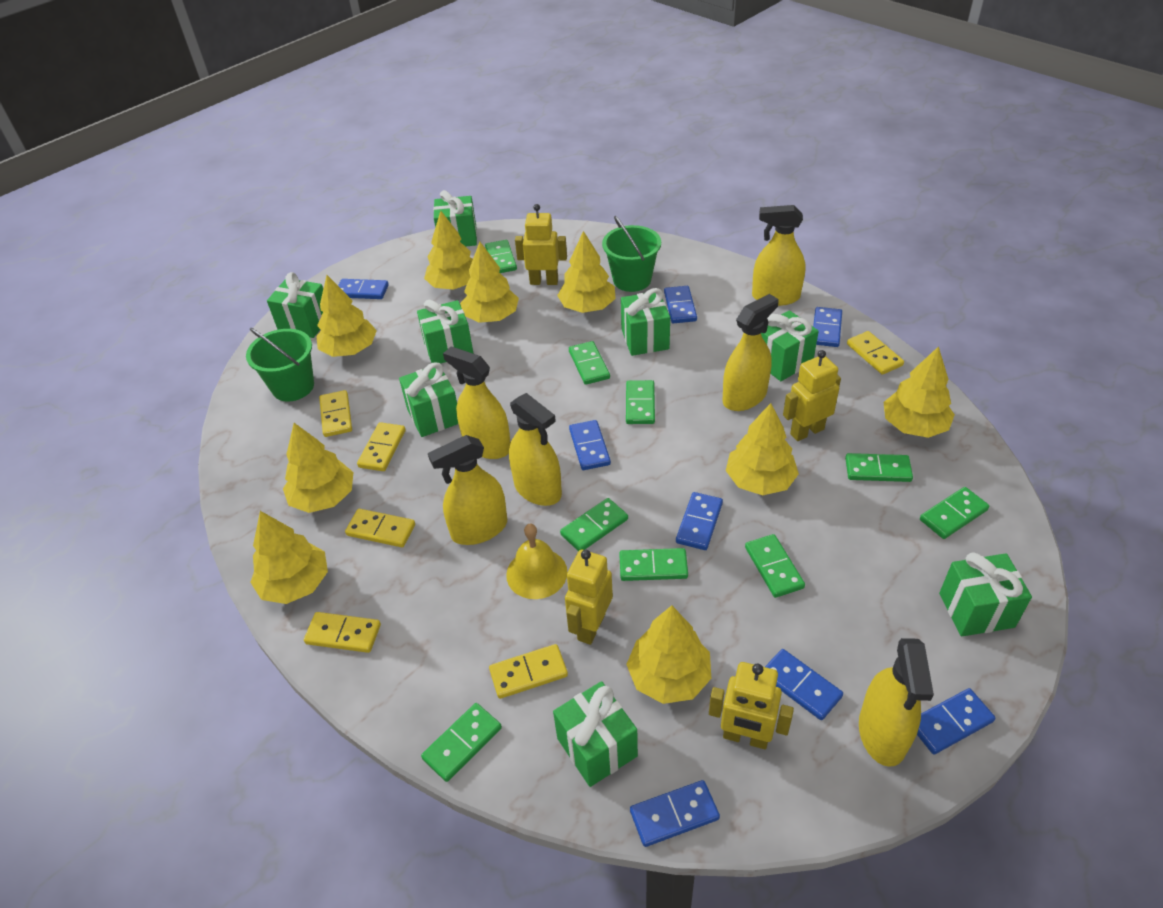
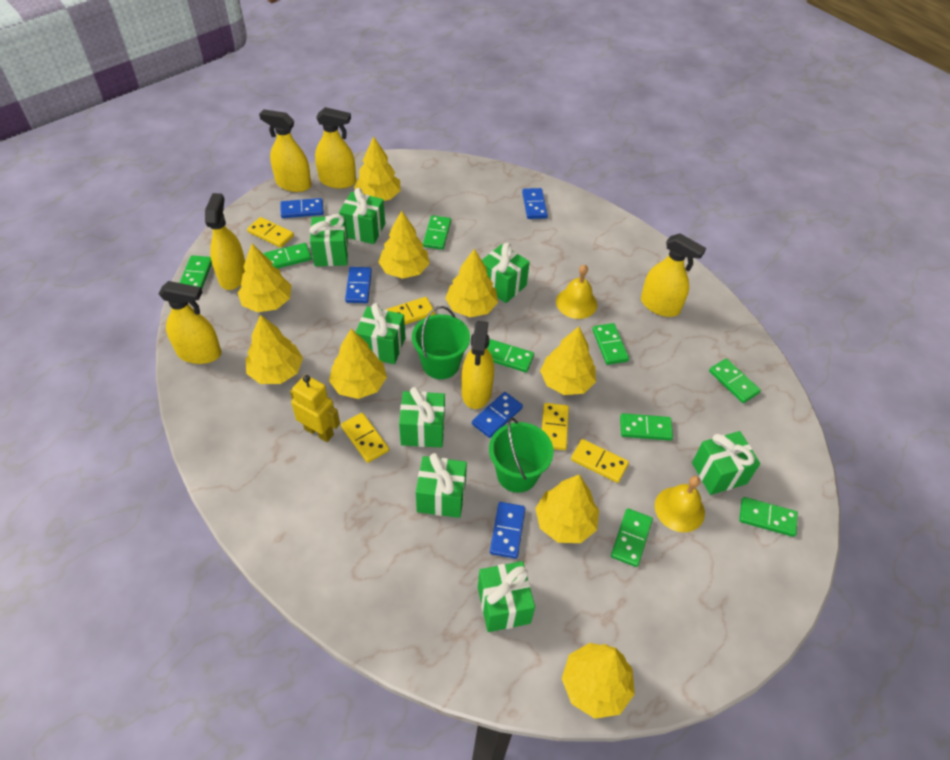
blue domino: [338,279,389,299] [569,420,611,470] [630,780,720,847] [664,286,697,323] [676,492,723,550] [765,649,843,720] [813,307,842,347] [917,688,995,754] = 8 -> [280,198,324,218] [345,267,372,303] [472,392,523,438] [490,502,526,559] [522,188,548,219] = 5
yellow bell: [506,524,568,599] = 1 -> [556,265,597,319] [655,476,705,532] = 2
yellow domino: [304,612,381,653] [319,390,352,437] [345,509,415,547] [357,422,406,471] [489,644,568,699] [847,331,904,375] = 6 -> [247,217,294,248] [341,413,389,463] [385,297,435,325] [542,403,569,450] [571,439,629,483] = 5
yellow robot: [515,204,567,285] [565,550,613,645] [709,662,794,749] [783,350,841,441] = 4 -> [290,375,340,442] = 1

